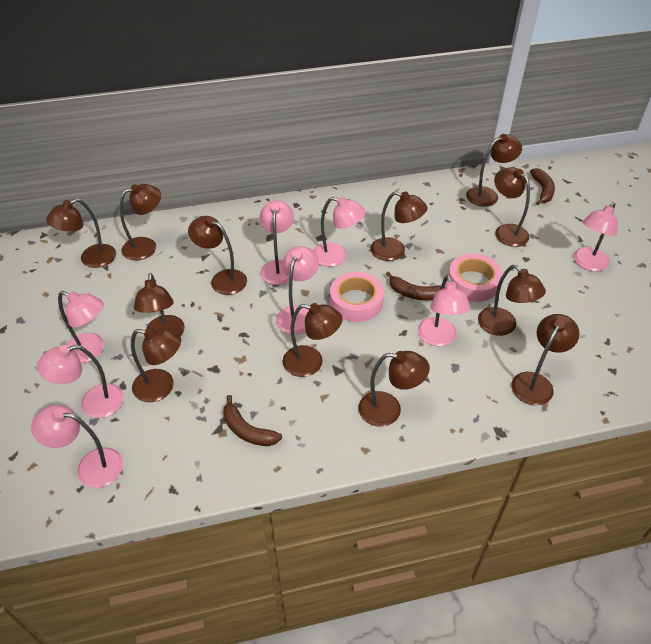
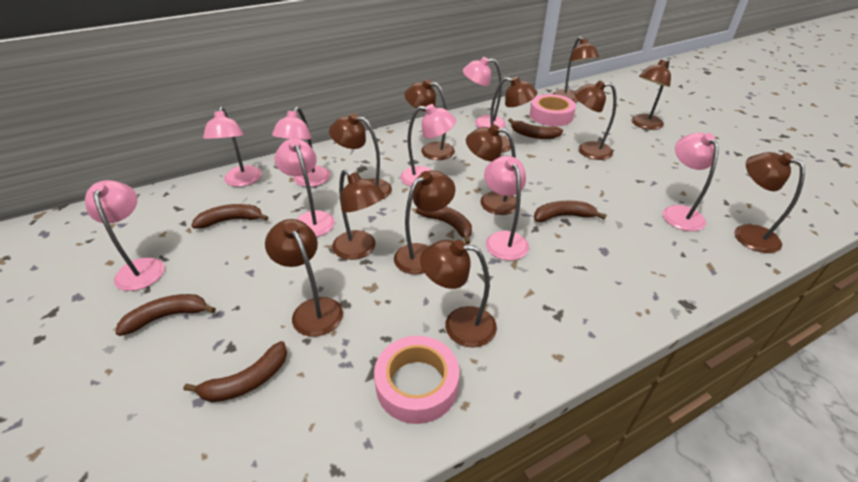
brown banana: [223,395,282,446] [386,271,445,300] [530,168,555,205] = 3 -> [116,294,216,336] [183,341,287,402] [191,204,268,228] [416,207,472,245] [508,118,563,139] [534,200,606,222] = 6

